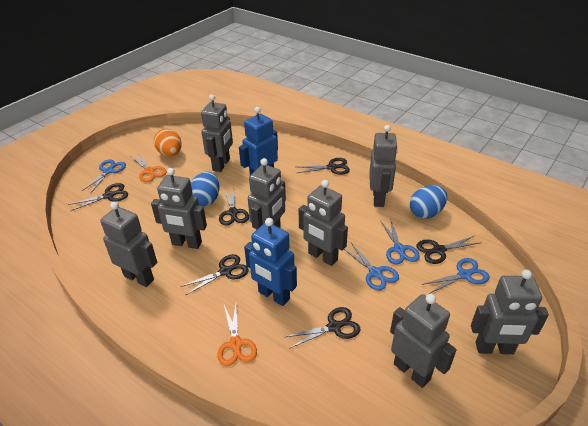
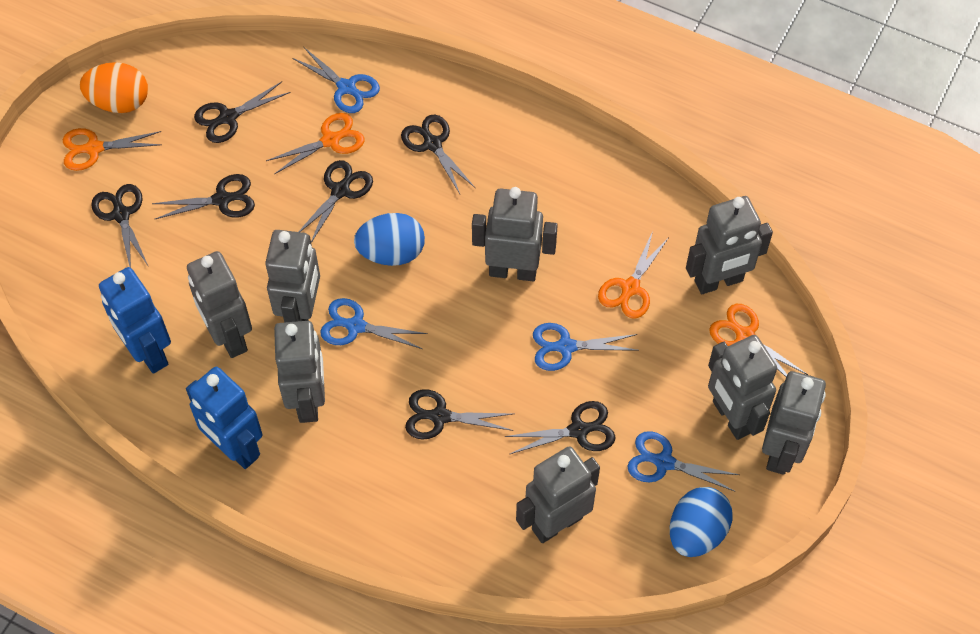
black scissors: [68,183,128,211] [180,254,249,295] [219,188,249,225] [285,307,360,349] [298,158,350,175] [416,236,479,264] = 6 -> [91,184,148,268] [152,174,255,219] [194,81,291,143] [299,160,373,243] [401,115,475,194] [405,389,513,440] [504,401,616,454] = 7
orange scissors: [130,154,167,182] [217,304,257,366] = 2 -> [63,128,162,171] [266,113,365,174] [598,231,669,319] [709,304,808,377] = 4

